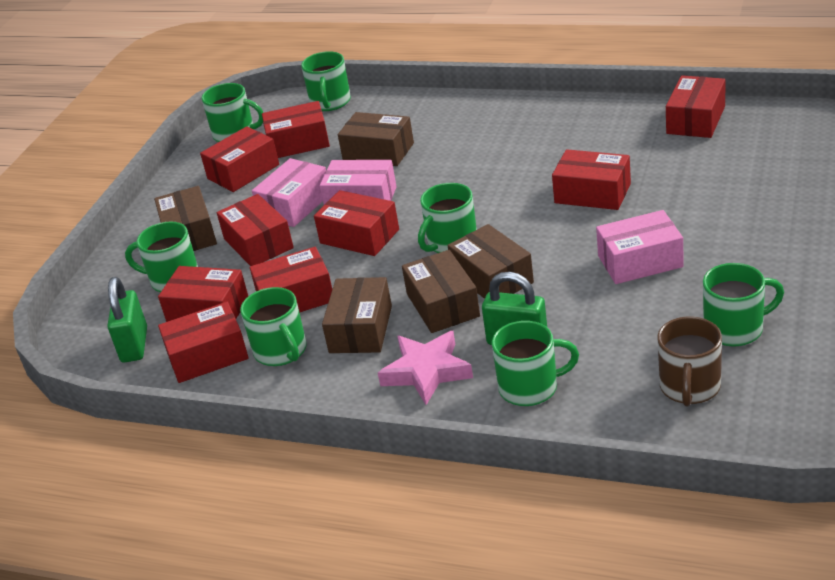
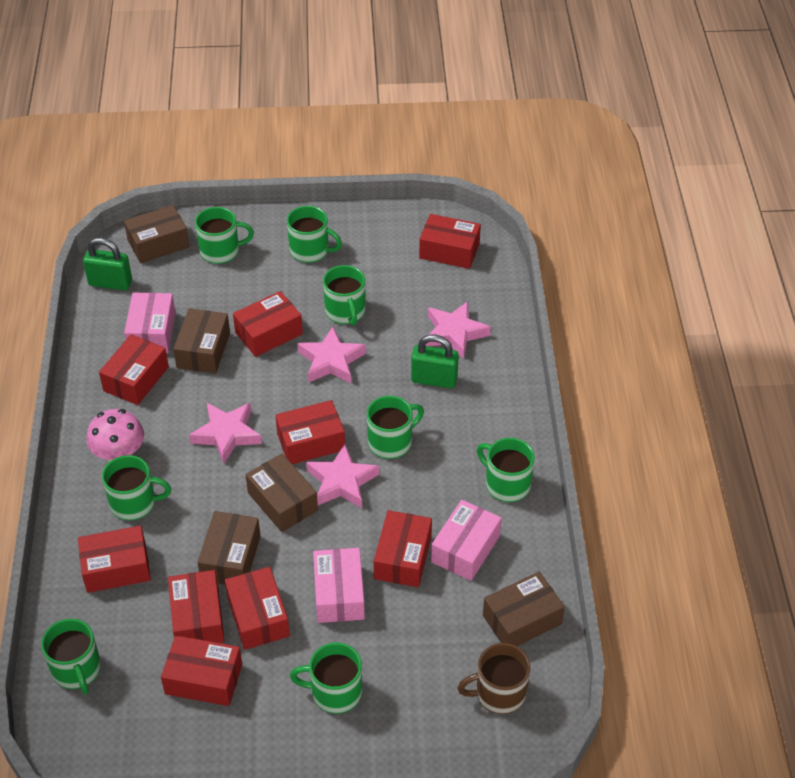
green mug: [125,222,198,292] [201,83,263,142] [240,287,307,366] [301,51,351,111] [418,183,477,253] [492,321,579,406] [703,263,784,347] = 7 -> [41,619,101,695] [102,455,171,521] [195,207,254,264] [287,206,342,263] [290,643,362,714] [323,265,365,326] [367,396,424,459] [477,438,535,502] = 8
pink mushroom: none = 0 -> [87,409,144,462] = 1
pink star: [378,331,473,405] = 1 -> [189,403,262,464] [297,326,366,383] [306,444,379,508] [425,301,491,359] = 4

